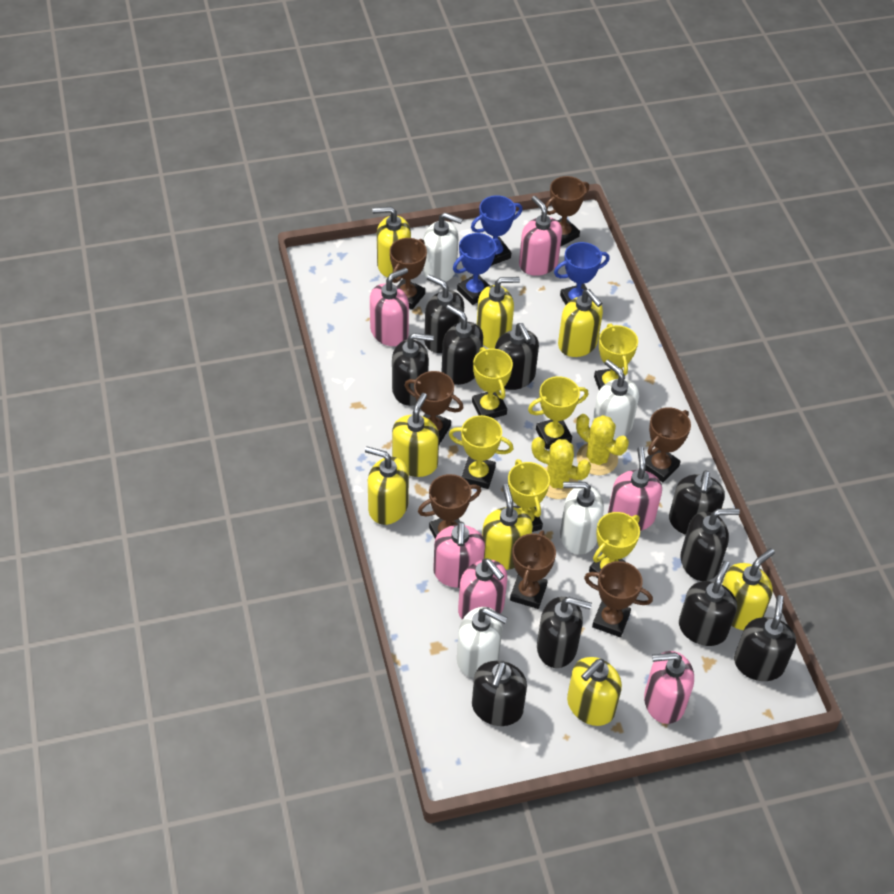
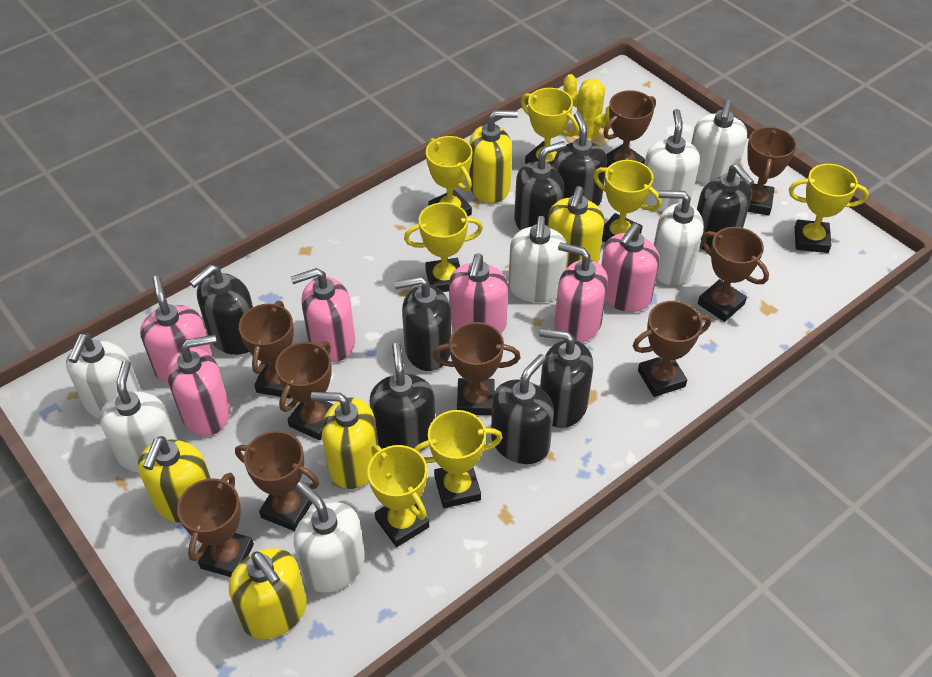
black soap dispenser: [392,333,434,406] [425,274,464,353] [441,304,483,385] [472,661,527,726] [495,323,539,390] [537,597,592,668] [669,470,725,535] [679,561,737,646] [681,508,740,581] [734,595,796,681] = 10 -> [189,265,253,355] [369,343,435,451] [394,276,451,371] [491,354,554,464] [514,141,566,230] [539,328,594,428] [553,112,607,206] [697,164,754,250] = 8
blue trophy: [453,233,501,305] [471,195,523,266] [554,242,610,305] = 3 -> none = 0
brown trophy: [390,238,427,310] [405,371,463,444] [418,474,481,539] [510,530,556,609] [545,176,589,247] [584,561,653,637] [645,407,691,482] = 7 -> [177,473,254,577] [235,431,320,531] [239,301,294,398] [275,341,334,440] [432,322,521,415] [603,90,656,168] [633,301,711,397] [698,227,769,322] [747,126,796,216] = 9
white soap dispenser: [423,212,463,283] [457,607,508,678] [560,482,604,555] [592,360,639,441] = 4 -> [66,333,142,419] [100,360,178,473] [294,481,365,593] [508,216,568,303] [643,109,700,212] [654,190,704,286] [691,100,747,184] = 7
yellow cactus: [532,437,591,499] [576,414,629,475] = 2 -> [563,74,611,147] = 1
yellow soap dispenser: [365,446,409,525] [372,207,411,279] [392,393,439,477] [477,277,520,349] [482,484,533,570] [558,289,603,357] [567,657,622,726] [722,548,775,630] = 8 -> [138,436,211,523] [229,548,307,639] [311,392,378,489] [469,110,518,203] [548,186,605,268] = 5
yellow trophy: [448,415,514,489] [472,347,513,418] [508,459,550,532] [528,376,588,450] [589,512,640,578] [594,323,638,390] = 6 -> [367,445,429,547] [404,202,483,292] [414,410,503,508] [426,136,473,216] [521,88,579,167] [593,160,662,243] [789,164,869,253] = 7

